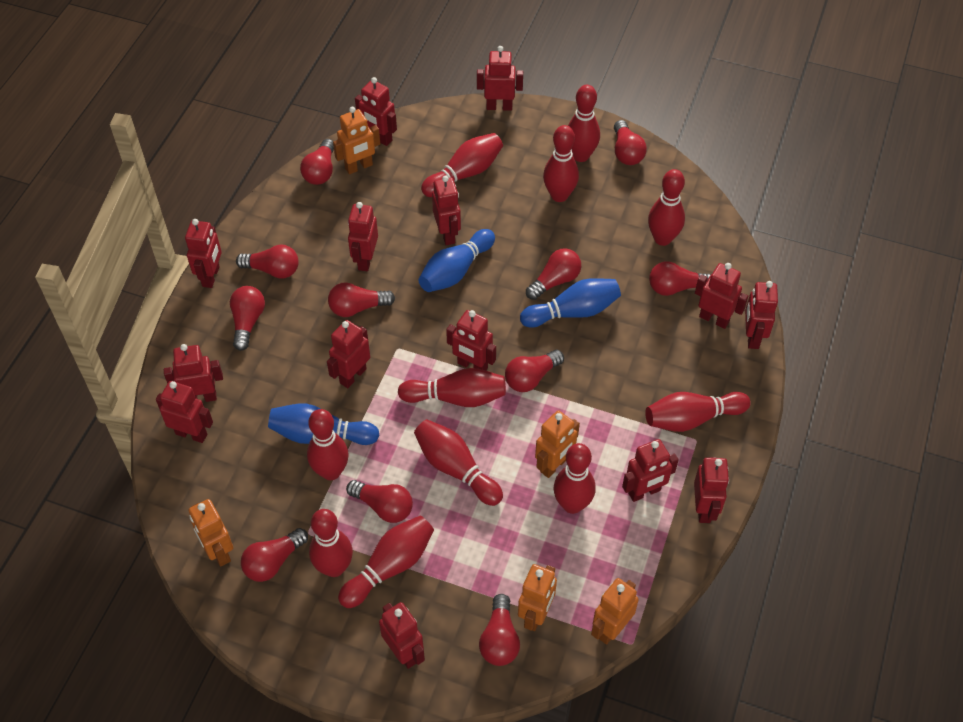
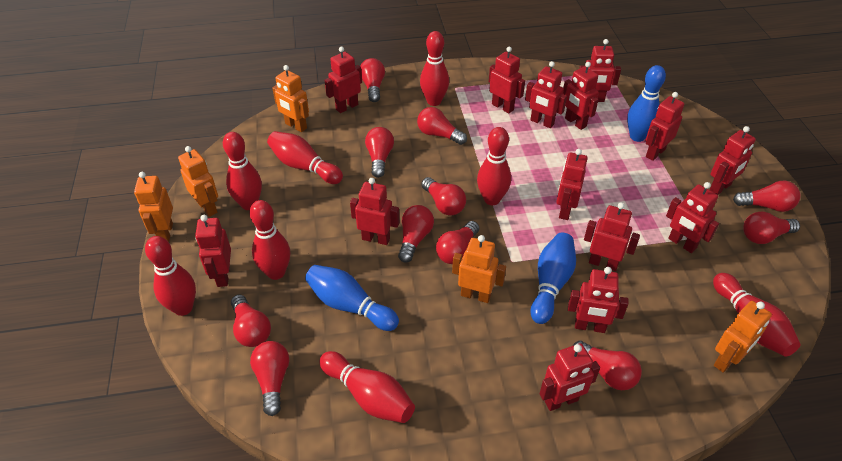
red bowling pin: [307,409,349,480] [309,509,353,577] [338,515,434,608] [398,368,506,407] [414,419,503,506] [421,133,503,197] [543,125,579,202] [554,443,596,514] [568,85,600,162] [645,392,751,432] [648,169,685,246] = 11 -> [145,236,196,316] [223,132,262,210] [249,200,290,280] [267,131,343,184] [319,351,415,423] [420,31,449,106] [477,127,511,205] [713,273,801,356] = 8

